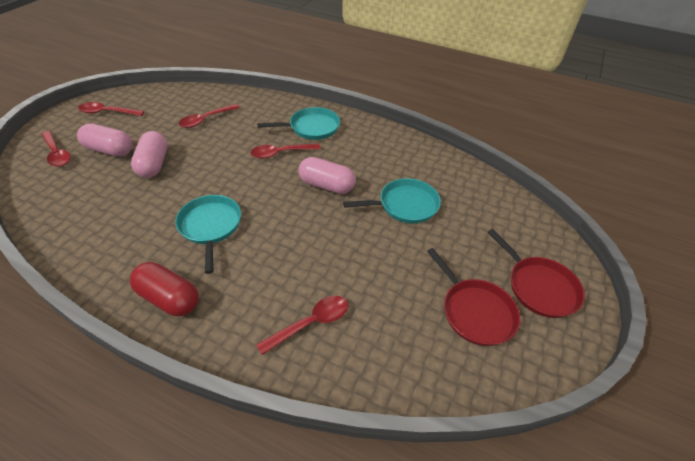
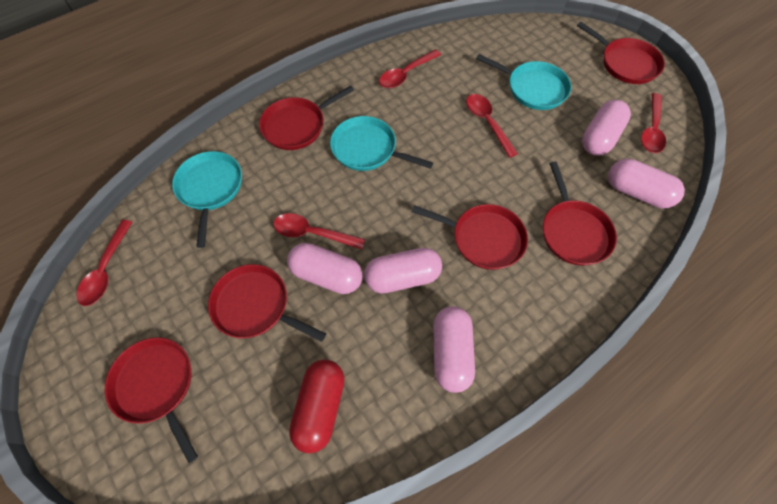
pink capsule: [77,123,132,157] [131,131,168,178] [298,157,356,194] = 3 -> [287,243,363,294] [364,248,442,294] [433,306,475,393] [582,100,631,156] [608,159,685,208] = 5
red pan: [427,248,520,346] [488,229,585,318] = 2 -> [105,337,198,463] [208,264,326,342] [259,85,354,150] [412,204,528,270] [543,162,617,266] [577,22,665,84] = 6

